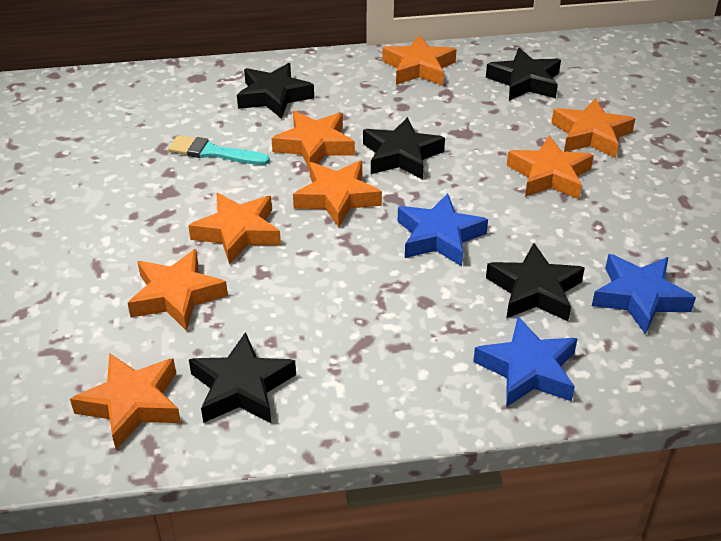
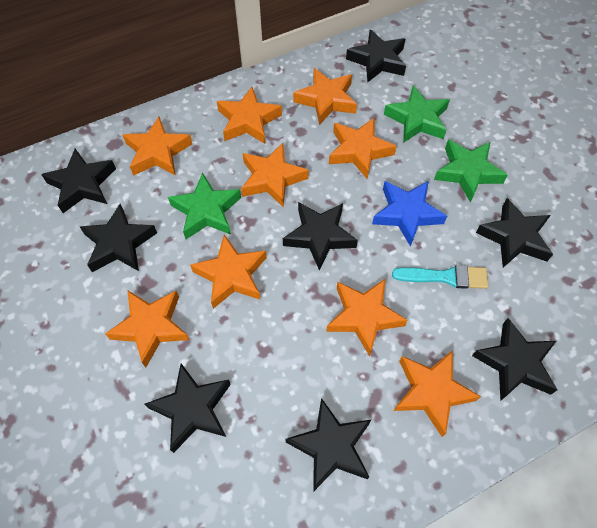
black star: [189,332,296,423] [237,63,314,119] [363,117,445,179] [486,48,561,101] [486,243,585,321] = 5 -> [41,149,116,213] [80,204,157,272] [145,363,231,453] [283,202,358,271] [285,398,372,491] [346,29,406,82] [472,318,557,401] [476,198,553,268] = 8
blue star: [398,193,488,266] [473,317,578,407] [592,254,696,335] = 3 -> [372,181,447,247] = 1
green star: none = 0 -> [168,173,241,239] [384,85,450,143] [434,140,508,202] = 3
orange star: [70,353,181,450] [128,249,228,331] [188,193,281,265] [271,111,355,170] [293,161,382,227] [382,35,457,86] [507,136,594,199] [552,98,635,158] = 8 -> [105,291,189,367] [123,117,192,176] [190,235,267,309] [217,87,282,144] [241,143,309,207] [293,68,357,125] [326,279,408,357] [329,118,397,179] [394,350,481,437] = 9

